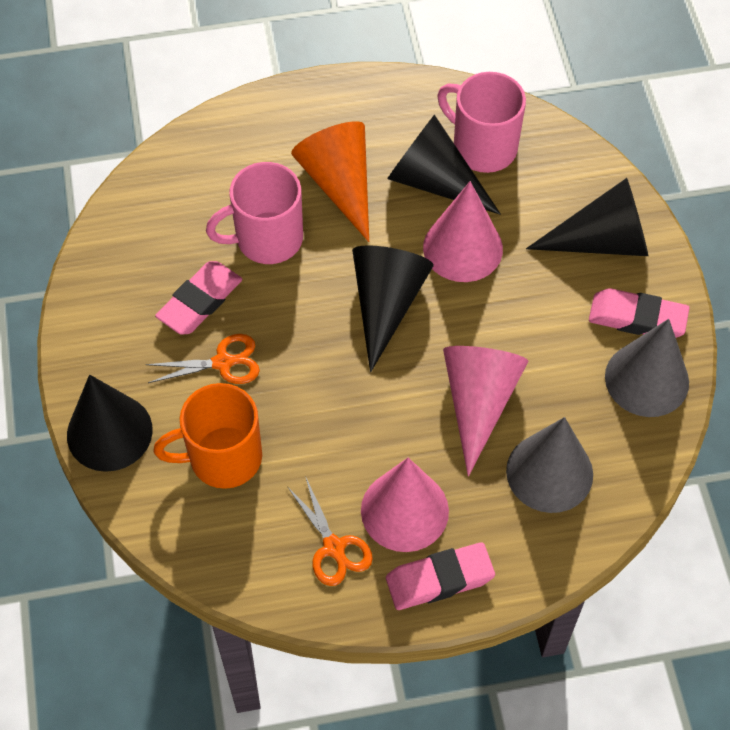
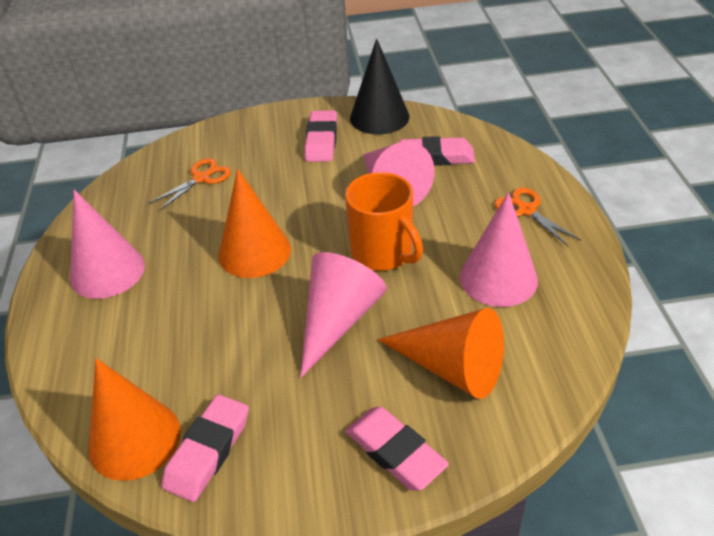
black cone: [67,375,153,472] [352,245,434,372] [387,115,500,214] [526,178,648,256] = 4 -> [350,39,409,134] = 1
grey cone: [506,417,593,513] [605,319,689,417] = 2 -> none = 0
orange cone: [291,121,369,242] = 1 -> [89,358,181,481] [219,169,291,278] [377,308,504,399] = 3
pink cone: [361,458,449,552] [423,181,503,282] [443,346,528,476] = 3 -> [70,190,145,299] [300,252,387,378] [363,141,435,207] [460,192,538,307] = 4
pink eraser: [155,261,242,335] [386,542,495,610] [589,288,689,338] = 3 -> [162,394,249,502] [305,110,337,162] [346,407,449,491] [400,136,475,166] = 4
pink mug: [206,162,303,264] [438,72,526,173] = 2 -> none = 0

